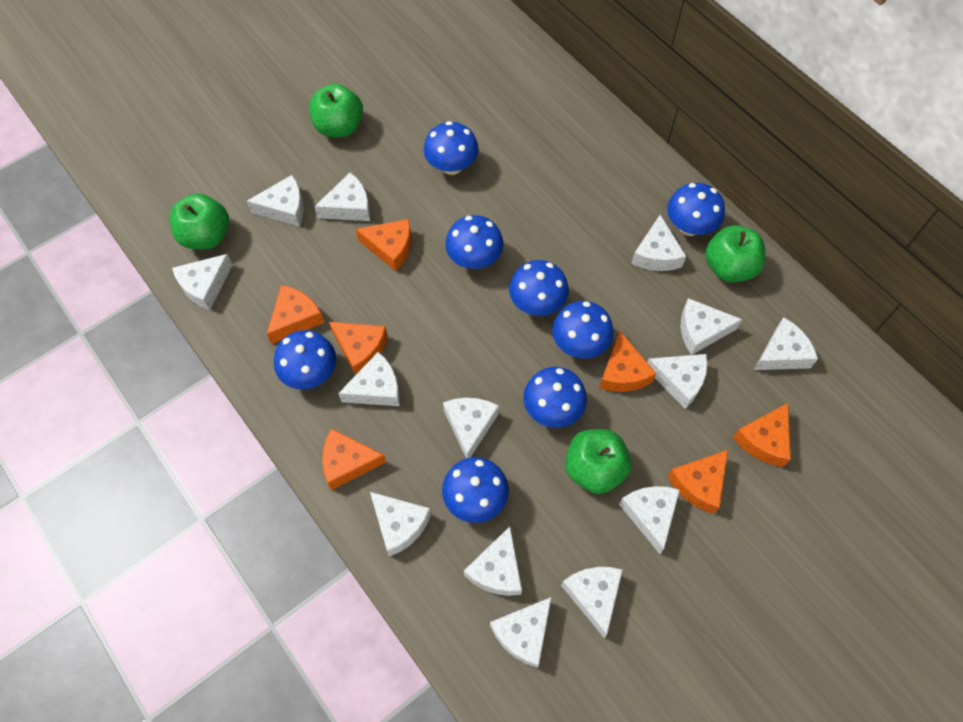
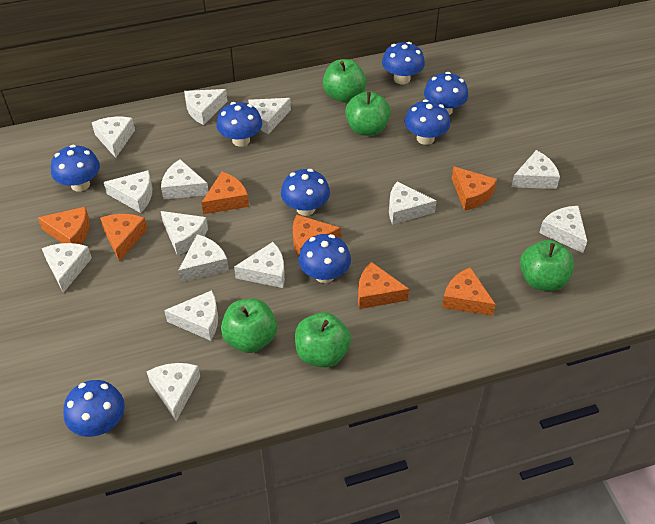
green apple: [169,193,229,250] [309,84,363,137] [565,429,631,494] [705,225,765,282] = 4 -> [221,299,277,353] [295,312,351,367] [323,59,366,103] [345,91,391,136] [520,240,574,291] = 5

